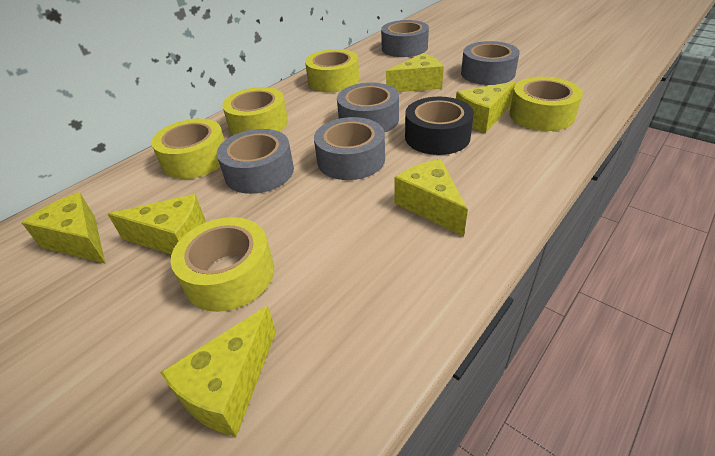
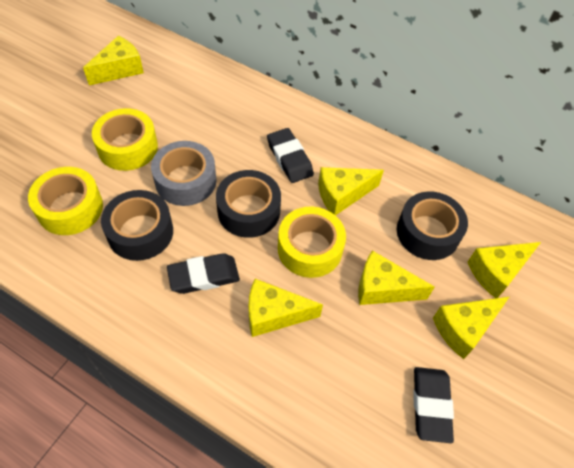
black eraser: none = 0 -> [167,253,240,294] [267,128,314,183] [413,367,454,443] = 3
black tape: [405,97,474,155] = 1 -> [101,190,173,261] [216,170,281,238] [397,191,468,260] = 3
grey tape: [217,129,294,194] [314,117,385,180] [337,83,399,133] [381,20,429,57] [461,41,520,85] = 5 -> [151,141,217,206] = 1
yellow tape: [151,118,225,179] [171,217,274,312] [222,87,288,135] [305,49,359,92] [509,77,583,131] = 5 -> [28,167,103,235] [92,108,158,171] [278,207,346,278] = 3

